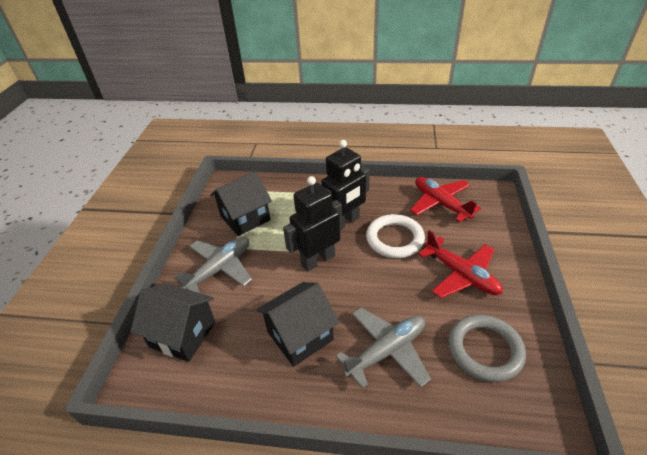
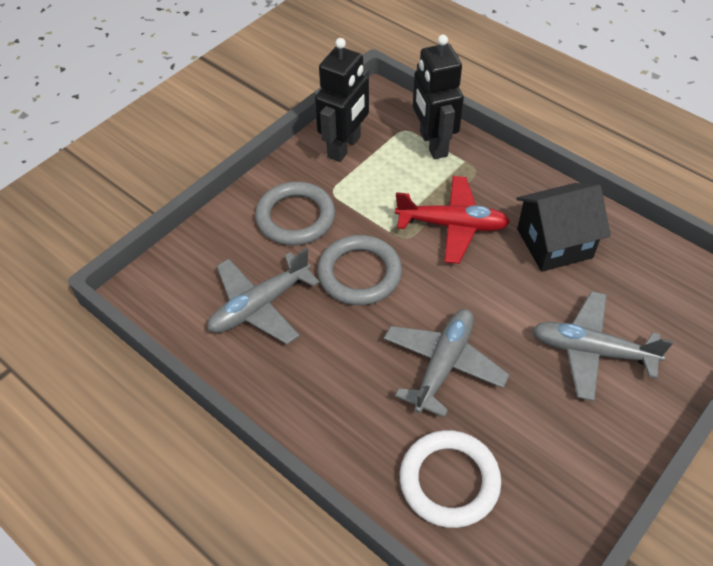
black house: [130,284,215,362] [210,171,272,236] [256,282,339,367] = 3 -> [517,183,611,272] = 1
grey plane: [174,237,252,293] [336,307,431,388] = 2 -> [208,248,320,344] [384,309,510,418] [532,291,673,401] = 3
grey ring: [449,314,526,382] = 1 -> [255,182,335,246] [317,235,402,305] = 2
red plane: [410,177,481,222] [418,230,503,298] = 2 -> [395,176,510,264] = 1

